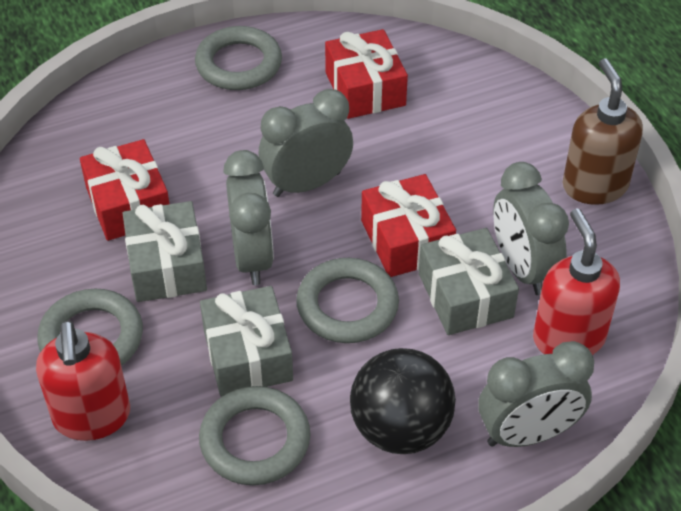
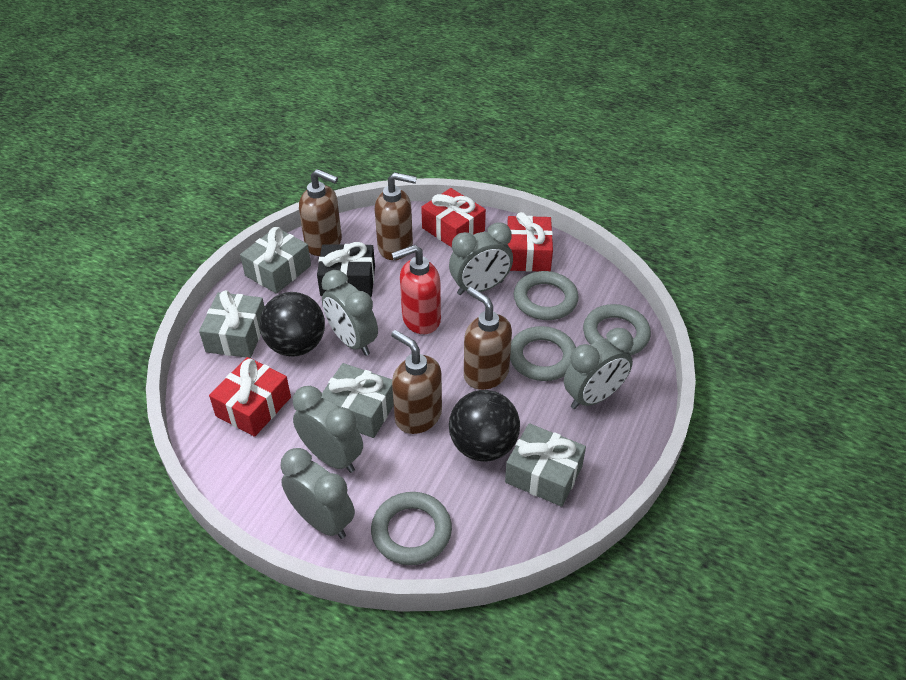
black ball: [350,348,456,454] = 1 -> [259,292,325,357] [449,390,520,462] = 2
black gift: none = 0 -> [317,242,375,297] = 1
brown soap dispenser: [563,58,643,205] = 1 -> [299,169,342,256] [375,172,417,260] [391,330,442,434] [464,287,512,390] = 4
grey clock: [223,150,274,285] [259,89,353,197] [478,341,594,447] [493,162,569,295] = 4 -> [281,448,355,539] [293,386,363,473] [322,270,378,356] [449,222,513,295] [564,328,633,409] = 5
grey gift: [123,201,207,302] [200,286,293,397] [419,228,519,335] = 3 -> [199,290,264,358] [240,227,311,294] [321,363,394,438] [505,423,586,507] = 4
red soap dispenser: [36,321,130,441] [533,208,620,355] = 2 -> [391,245,441,334] = 1

